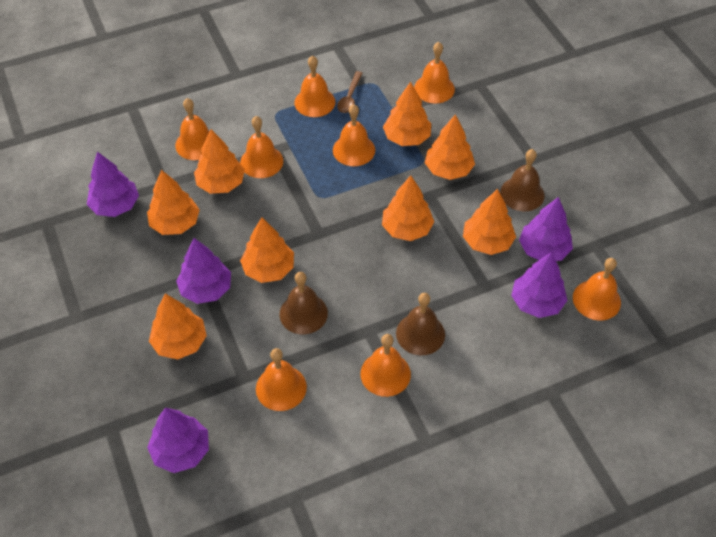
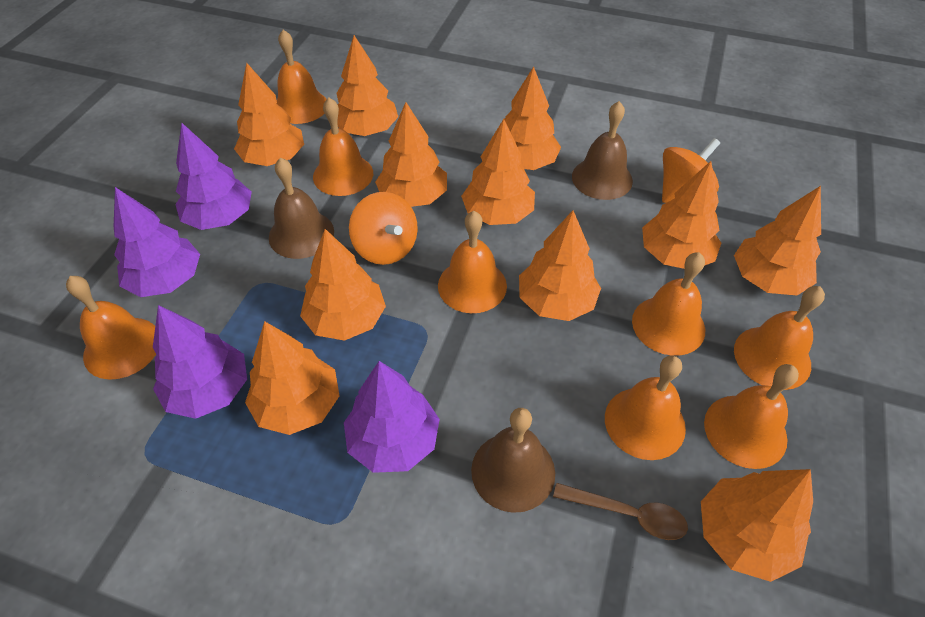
orange spinning top: none = 0 -> [349,192,418,265] [662,138,720,203] = 2
orange tree: [147,170,200,235] [149,293,207,359] [194,129,245,194] [240,217,294,283] [382,175,434,241] [383,82,431,146] [425,114,475,180] [463,189,516,255] = 8 -> [234,63,304,166] [245,321,339,435] [300,229,386,341] [337,35,398,136] [375,102,447,207] [461,119,535,225] [504,66,561,170] [519,210,601,321] [642,161,721,269] [701,469,813,582] [734,186,821,296] = 11
purple tree: [87,152,139,217] [147,408,209,473] [176,238,231,304] [511,252,568,318] [519,197,573,261] = 5 -> [114,187,200,297] [153,305,247,419] [175,122,252,230] [344,361,440,473] = 4

